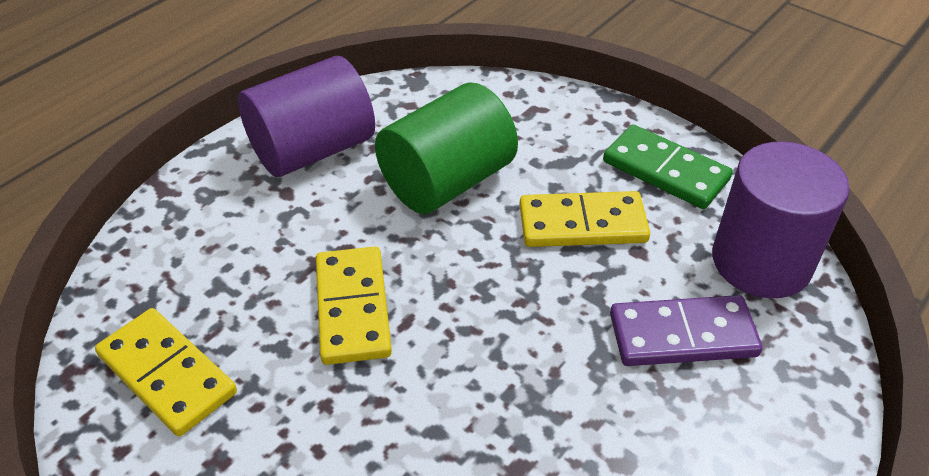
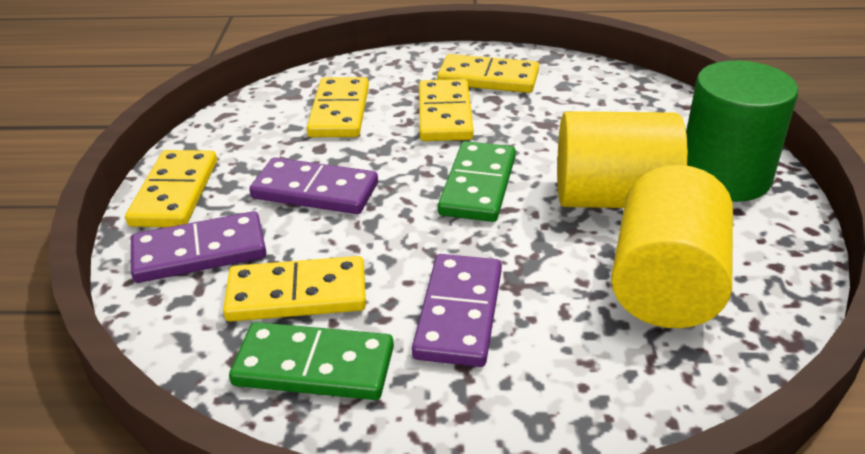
green domino: [603,125,733,209] = 1 -> [229,322,394,400] [438,141,516,222] = 2
purple cylinder: [238,56,375,177] [712,142,850,298] = 2 -> none = 0
purple domino: [610,295,762,366] = 1 -> [131,211,266,283] [249,158,378,214] [412,254,502,367] = 3
yellow cylinder: none = 0 -> [557,111,688,208] [611,165,733,328] = 2
yellow domino: [95,308,237,437] [316,246,392,365] [520,191,650,247] = 3 -> [125,150,217,227] [223,256,366,322] [307,77,369,137] [419,79,474,141] [437,54,539,93] = 5

